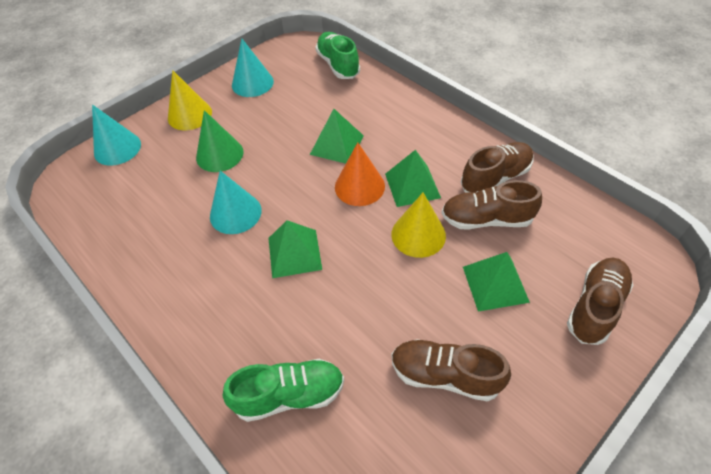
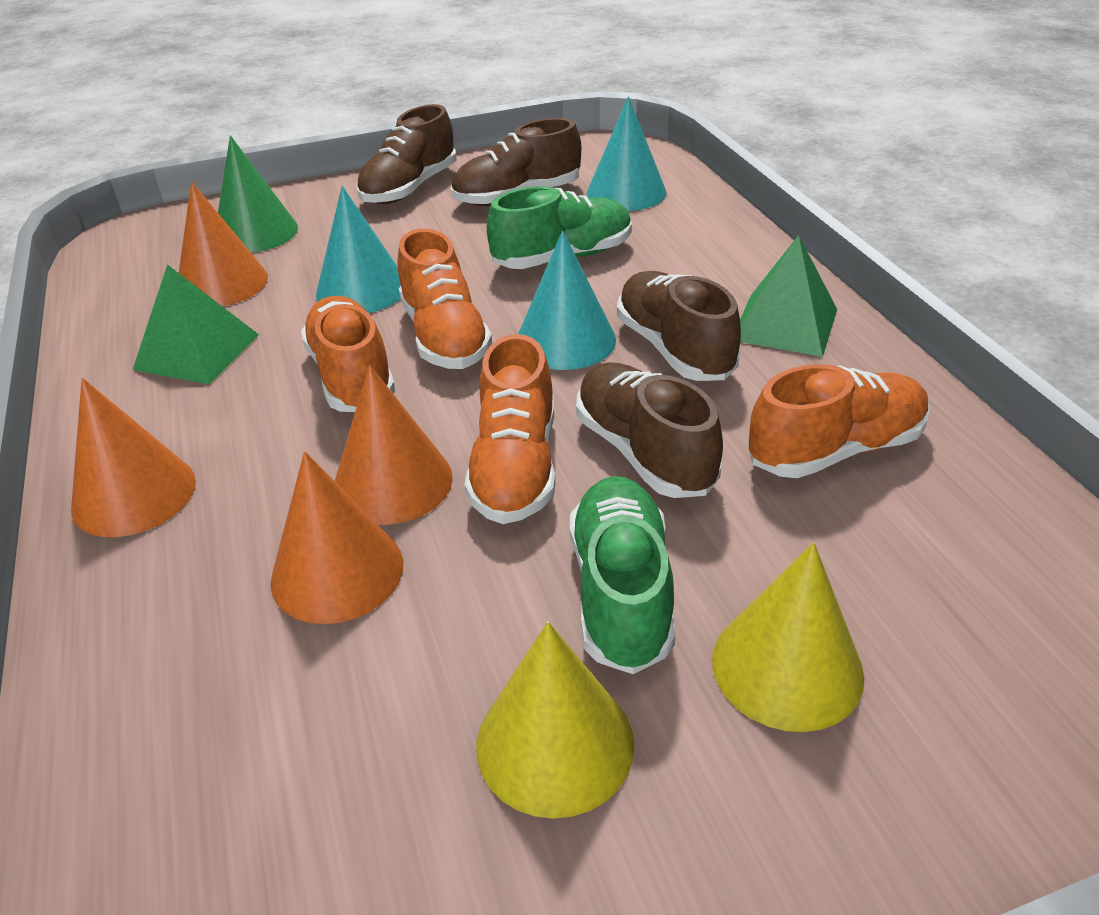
green pyramid: [268,220,322,278] [310,109,364,164] [385,150,441,207] [463,252,530,312] = 4 -> [133,264,259,384] [740,235,837,357] = 2
orange cone: [335,142,385,206] = 1 -> [71,378,196,537] [179,182,268,306] [270,452,404,624] [335,365,453,525] = 4
orange shoe: none = 0 -> [301,296,395,412] [397,228,492,369] [464,334,555,524] [748,364,930,478] = 4

